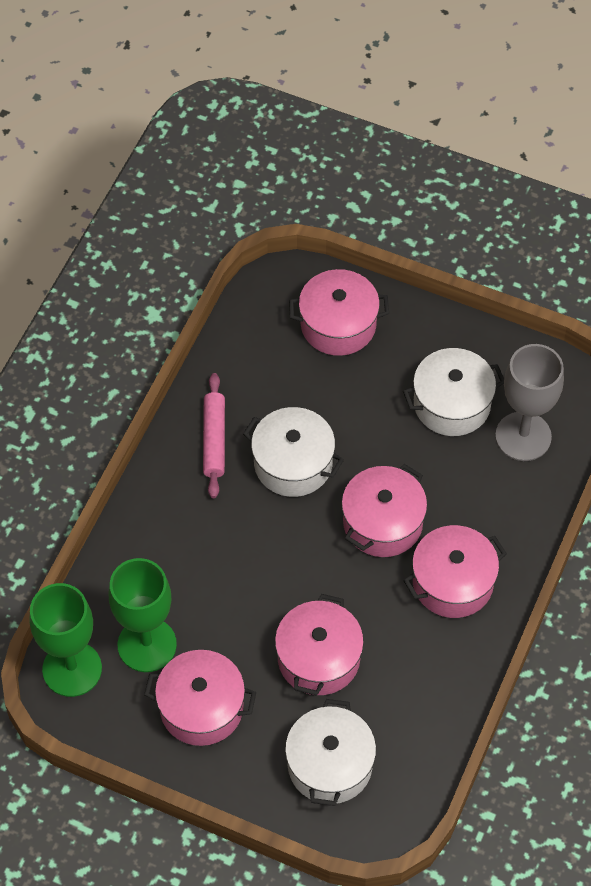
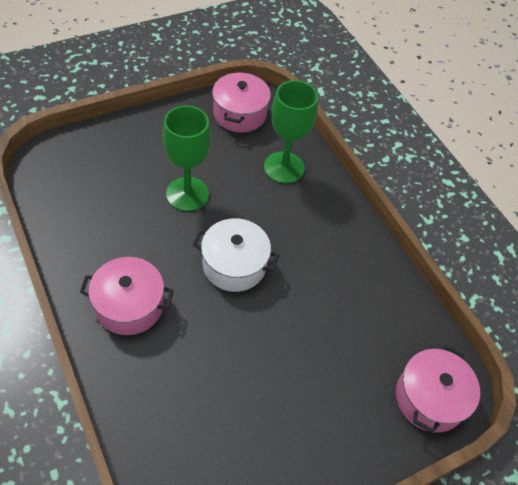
grey goblet: [495,344,564,461] = 1 -> none = 0
pink pot: [144,650,256,746] [275,594,364,696] [289,269,389,356] [342,464,427,557] [403,525,507,618] = 5 -> [80,257,174,335] [212,71,271,133] [396,345,480,433] = 3
pink rolling pin: [203,373,225,498] = 1 -> none = 0
white pot: [243,407,344,497] [285,699,376,806] [403,348,504,436] = 3 -> [193,218,279,292] = 1

